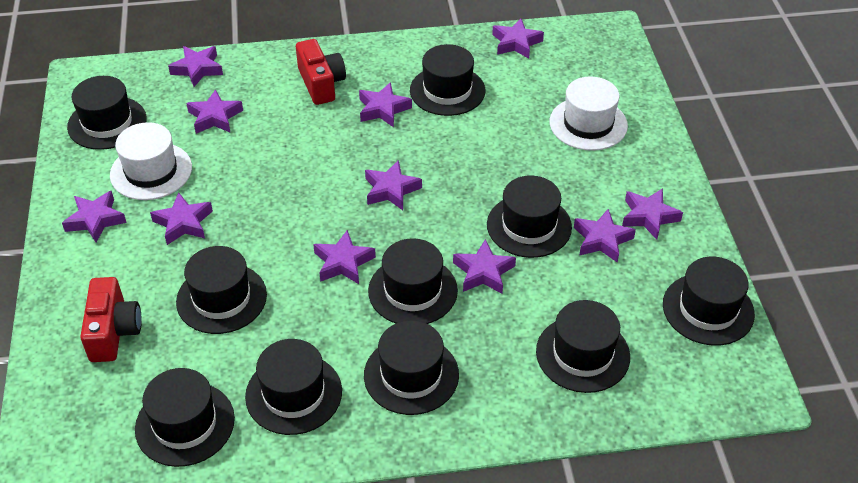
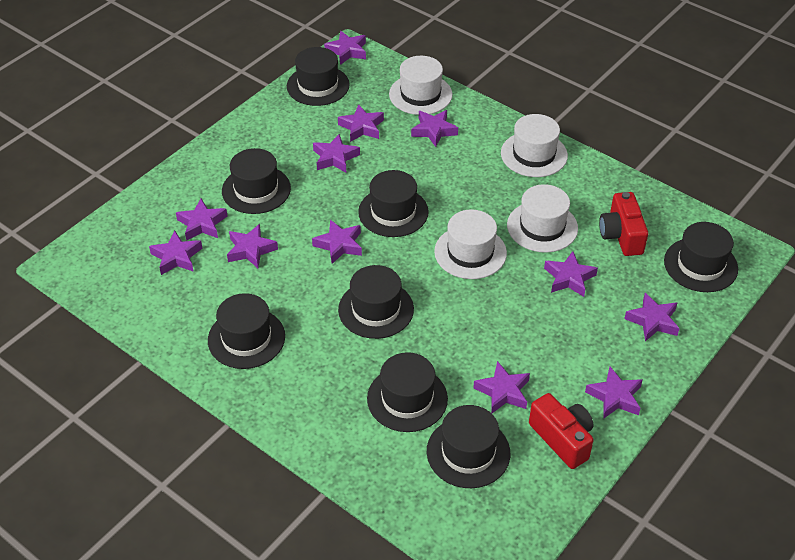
black hat: [67,76,147,150] [135,368,235,467] [176,246,267,334] [245,339,342,435] [364,320,459,415] [368,238,458,324] [410,44,485,116] [487,176,572,258] [536,300,630,393] [663,257,755,346] = 10 -> [208,293,285,369] [222,148,291,214] [287,47,350,106] [338,265,414,339] [358,170,429,237] [367,352,448,432] [427,405,510,488] [664,222,738,292] = 8
purple star: [62,191,127,243] [150,192,213,245] [168,46,223,87] [186,89,243,134] [313,230,376,284] [359,82,412,127] [365,160,422,210] [453,239,516,294] [492,18,544,59] [574,209,636,263] [622,188,683,240] = 11 -> [149,231,203,275] [176,199,228,241] [227,224,278,268] [312,220,362,264] [313,134,360,173] [324,31,366,65] [338,104,384,142] [411,110,458,147] [473,361,530,413] [544,251,598,297] [585,367,643,419] [624,293,680,341] = 12
white hat: [110,122,192,200] [550,76,628,151] = 2 -> [389,56,452,115] [434,209,507,279] [501,114,568,177] [507,184,578,253] = 4

